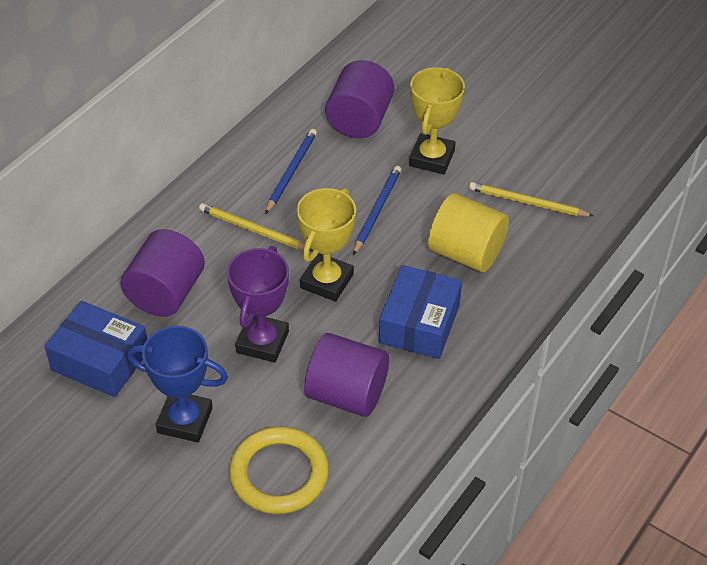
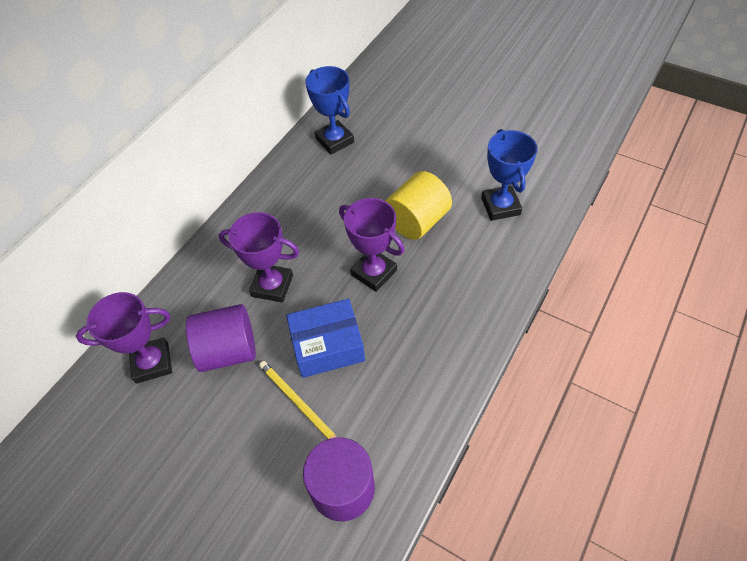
blue box: [45,301,147,397] [379,265,462,359] = 2 -> [286,299,365,378] = 1
blue pencil: [265,129,317,214] [353,166,401,255] = 2 -> none = 0
blue trophy: [127,326,228,442] = 1 -> [305,66,354,155] [481,129,538,221] = 2
purple cylinder: [120,229,205,317] [304,333,389,417] [325,60,395,138] = 3 -> [186,304,256,372] [303,437,375,521] = 2
purple trophy: [227,246,289,363] = 1 -> [76,292,172,384] [219,212,299,303] [339,198,405,292] = 3
yellow pencil: [199,203,313,251] [469,182,594,216] = 2 -> [259,361,336,439] = 1
yellow ring: [229,427,329,514] = 1 -> none = 0
yellow trophy: [297,188,356,302] [409,67,465,174] = 2 -> none = 0

